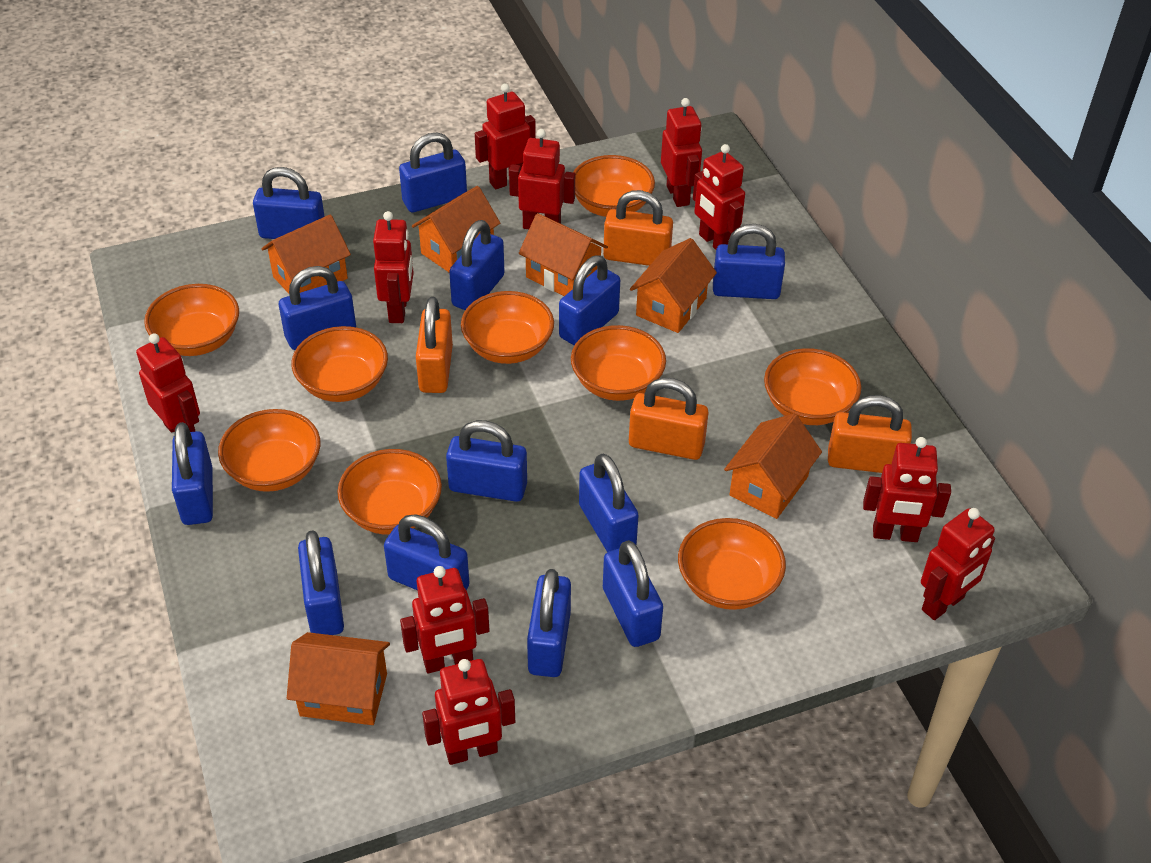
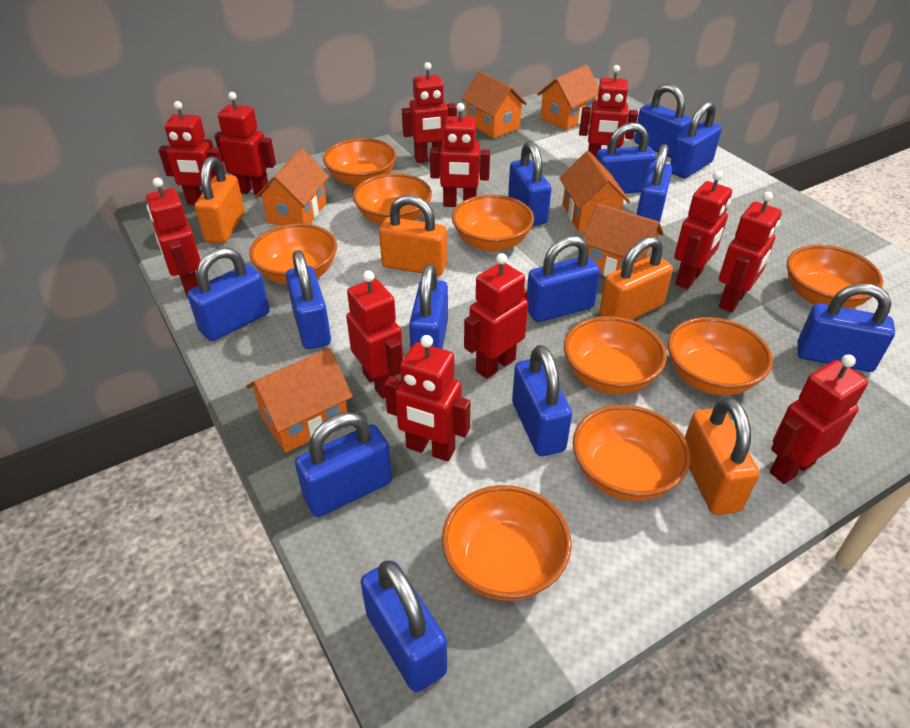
red robot: [136,334,200,433] [373,211,414,323] [400,566,489,673] [422,659,515,765] [475,83,536,189] [509,129,575,229] [661,98,702,207] [693,144,745,250] [863,437,951,542] [921,508,995,620] = 10 -> [146,178,201,297] [159,101,225,205] [215,92,276,196] [346,270,403,399] [384,335,470,462] [402,62,457,163] [430,103,490,207] [464,253,528,379] [579,65,638,157] [674,171,732,289] [719,192,782,312] [770,354,868,484] = 12

